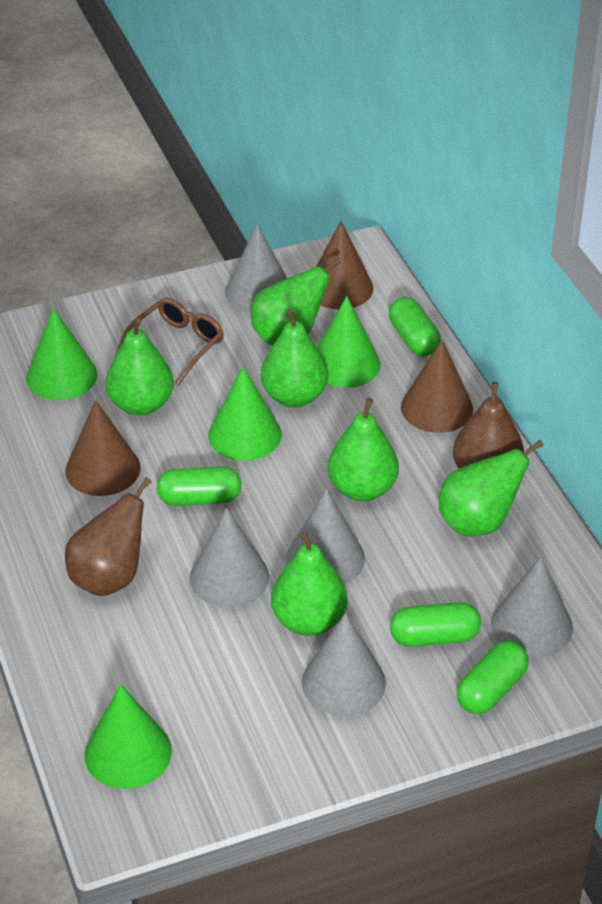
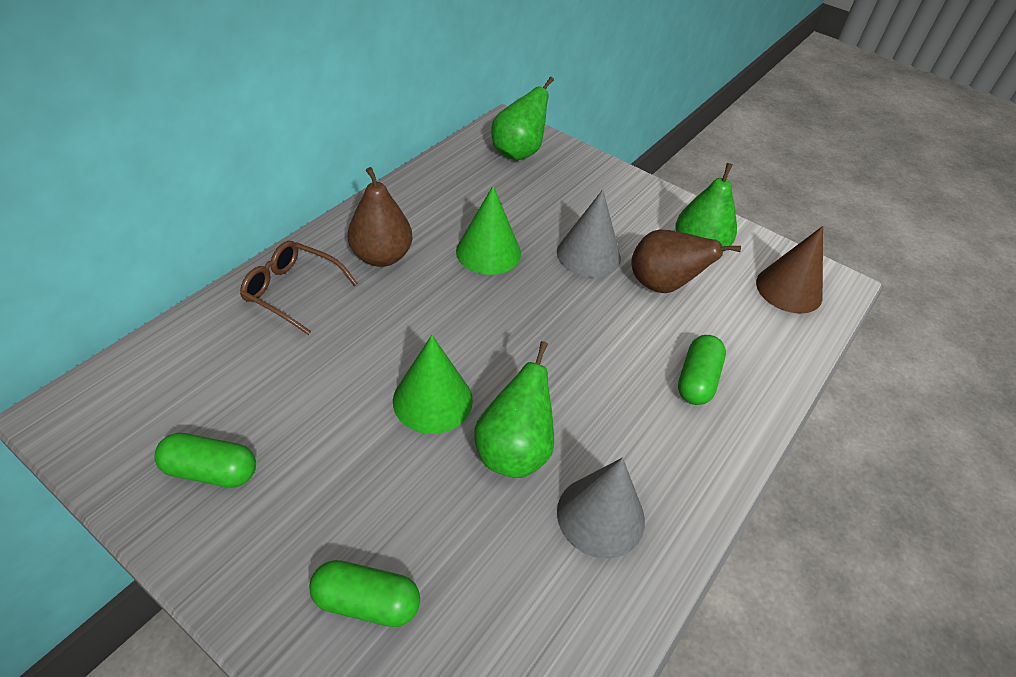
brown cone: [65,400,141,496] [316,221,373,309] [401,339,473,433] = 3 -> [756,226,823,314] = 1
green capsule: [157,467,242,506] [389,297,441,357] [390,602,481,647] [457,641,529,714] = 4 -> [154,433,256,488] [309,560,420,627] [678,335,726,405] = 3
green cone: [26,308,97,400] [84,684,172,789] [208,366,282,461] [317,296,380,388] = 4 -> [393,335,473,434] [456,186,521,275] = 2
green pear: [106,318,174,415] [251,257,342,346] [261,309,328,407] [271,531,348,636] [328,398,399,501] [438,440,544,536] = 6 -> [474,341,554,478] [491,77,554,161] [675,163,737,252] = 3
grey cone: [190,508,269,607] [225,224,287,313] [286,489,365,584] [302,613,386,716] [491,556,573,657] = 5 -> [557,189,621,277] [557,457,645,559] = 2

